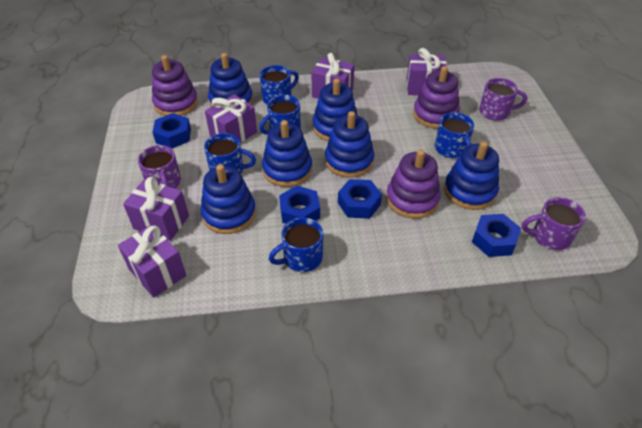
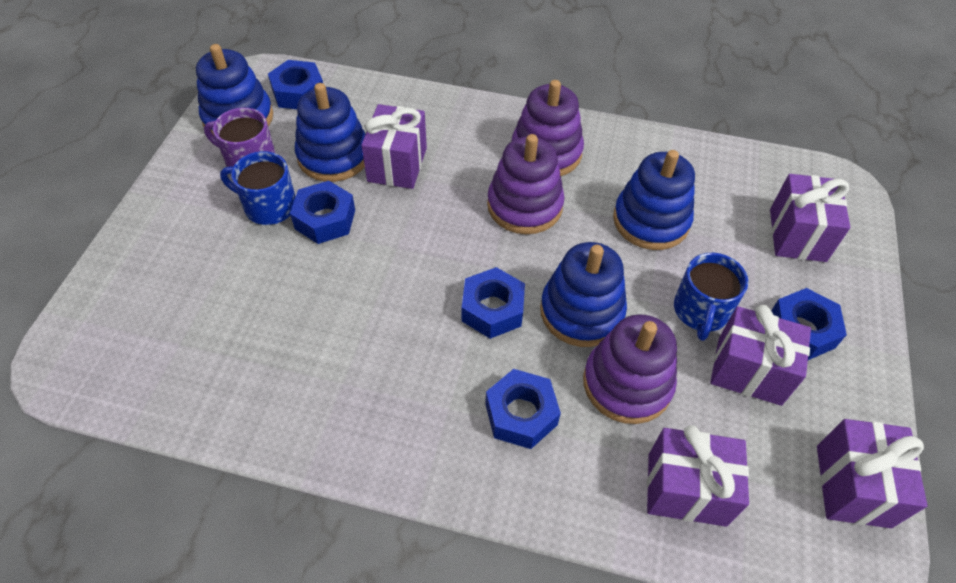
blue mug: [204,133,256,174] [259,95,301,134] [260,65,299,104] [269,217,323,272] [435,112,474,158] = 5 -> [220,151,296,225] [674,253,748,341] = 2
blue nut: [153,113,191,149] [279,186,320,224] [338,179,382,219] [472,214,521,257] = 4 -> [268,60,323,109] [290,181,355,244] [462,267,525,339] [485,369,561,449] [771,288,847,360] = 5
blue stacking toy: [201,164,256,234] [208,53,253,107] [262,120,312,187] [313,78,357,141] [325,111,374,178] [444,141,499,210] = 6 -> [196,44,273,135] [295,83,366,182] [540,242,627,347] [613,150,695,250] = 4
purple mug: [138,145,181,189] [479,78,527,121] [522,197,586,250] = 3 -> [204,108,276,167] = 1

